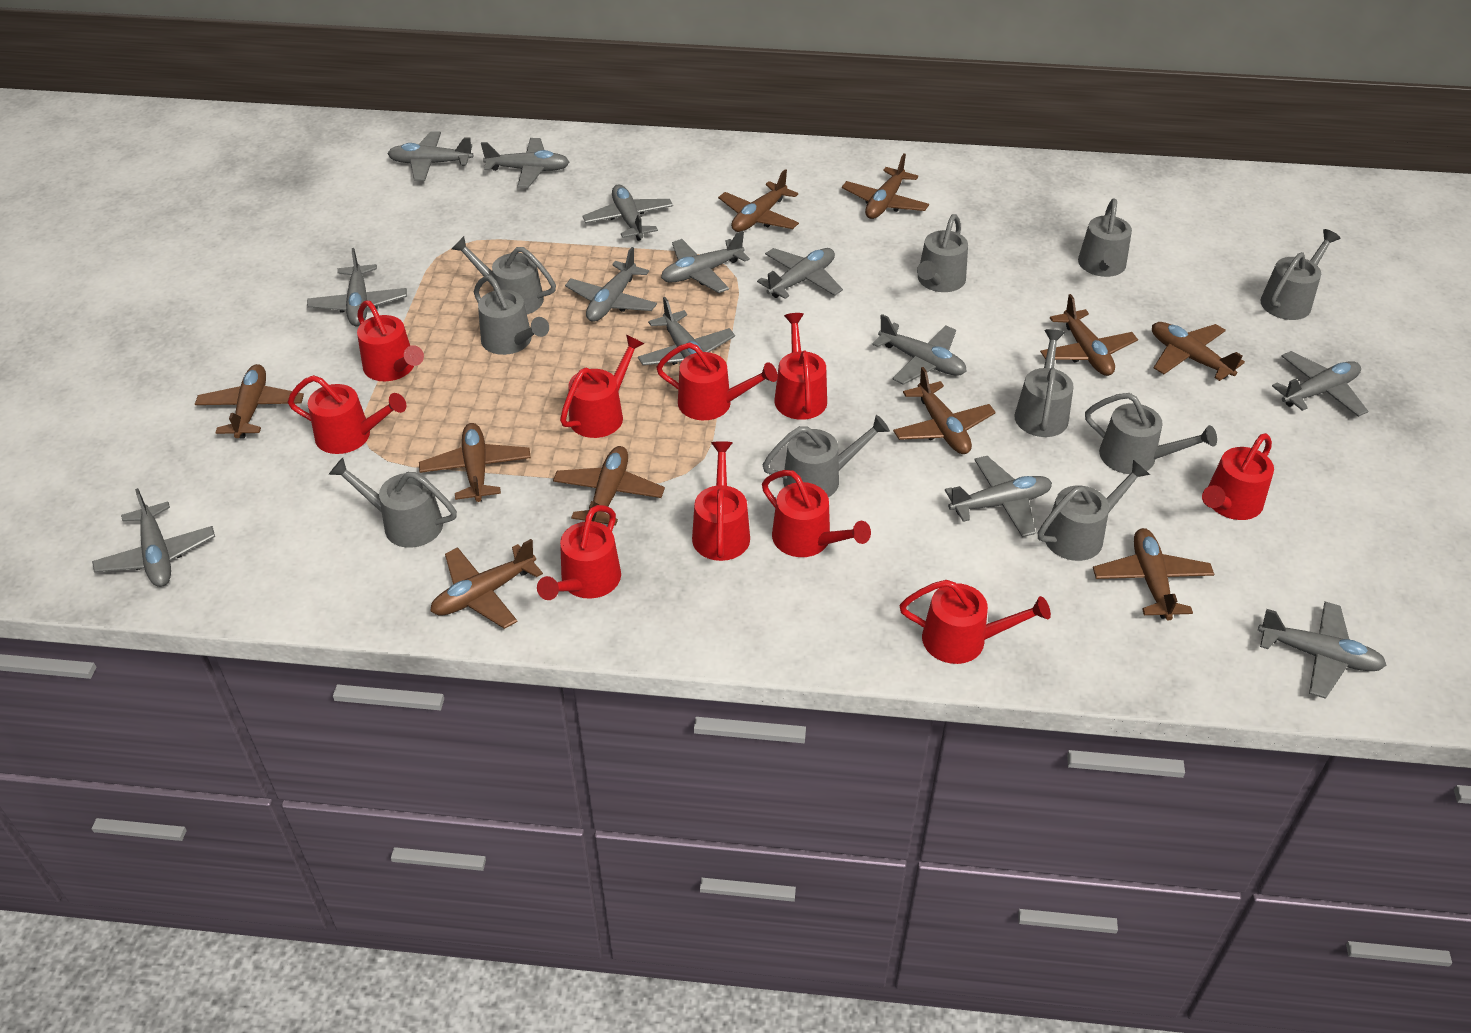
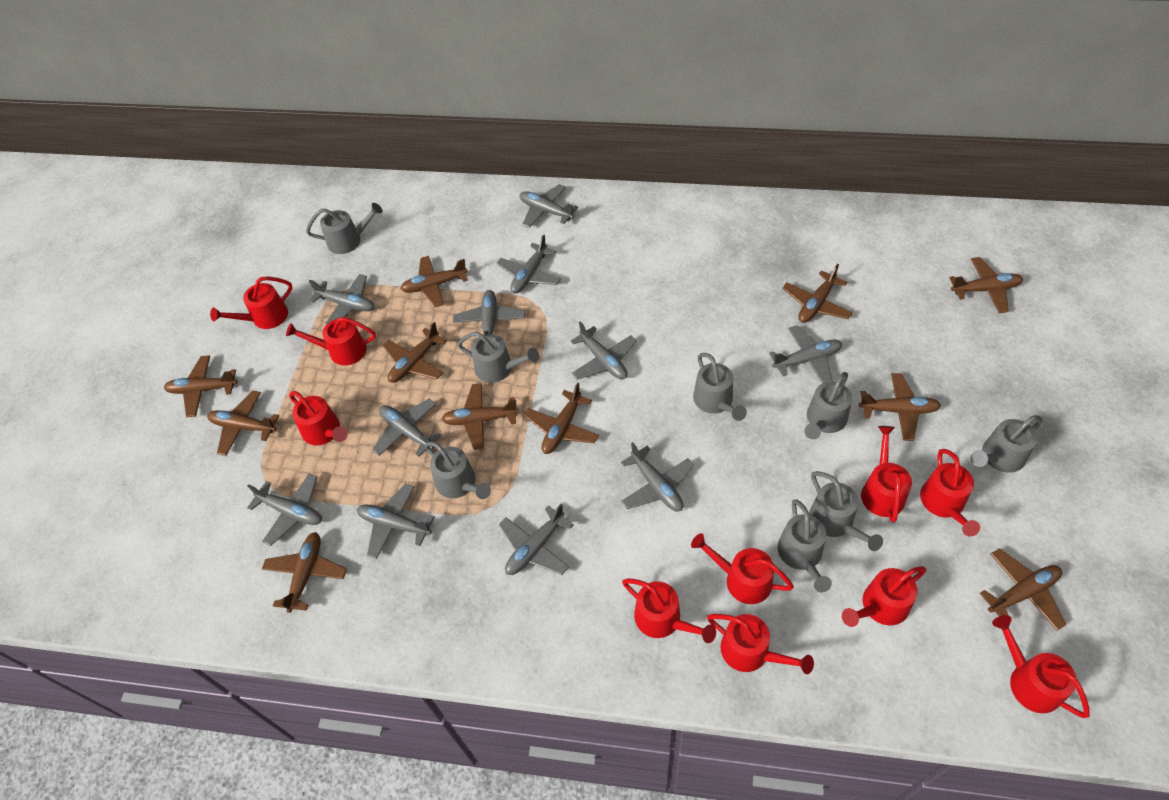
brown plane: [195,364,304,439] [419,423,531,502] [430,539,543,629] [553,446,665,525] [718,169,799,232] [842,153,929,219] [893,367,996,454] [1040,294,1138,376] [1093,528,1214,620] [1152,322,1245,381] = 10 -> [164,355,237,417] [207,390,279,456] [262,532,347,613] [383,322,447,383] [400,256,468,307] [442,383,519,450] [524,383,599,454] [782,264,853,323] [859,373,941,441] [949,257,1023,313] [980,548,1066,630] = 11
grey plane: [92,488,215,587] [307,248,407,327] [388,131,473,181] [481,138,569,188] [565,247,657,322] [582,185,673,241] [638,297,735,365] [661,231,750,293] [757,248,843,299] [872,314,967,385] [945,456,1052,537] [1258,601,1386,699] [1272,351,1368,417] = 13 -> [247,474,322,546] [309,274,374,326] [357,484,435,559] [372,399,442,457] [453,290,525,342] [496,234,561,294] [499,504,574,575] [520,184,578,228] [571,322,637,380] [621,442,694,512] [769,325,842,383] = 11
grey watering can: [329,458,457,548] [452,236,556,314] [474,275,549,355] [763,415,890,497] [917,214,968,292] [1014,329,1074,437] [1038,460,1150,561] [1078,199,1132,277] [1085,393,1217,474] [1260,229,1340,320] = 10 -> [306,203,383,254] [425,441,491,499] [457,332,539,383] [693,353,747,421] [778,499,832,593] [804,372,852,439] [809,471,883,551] [971,415,1043,473] = 8

